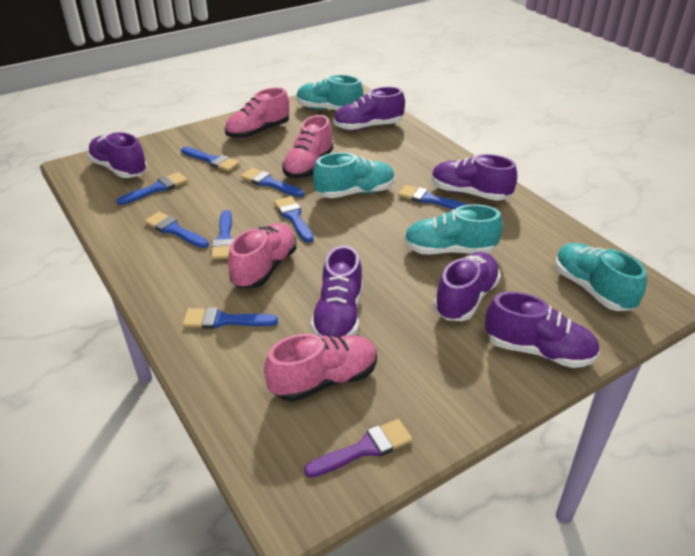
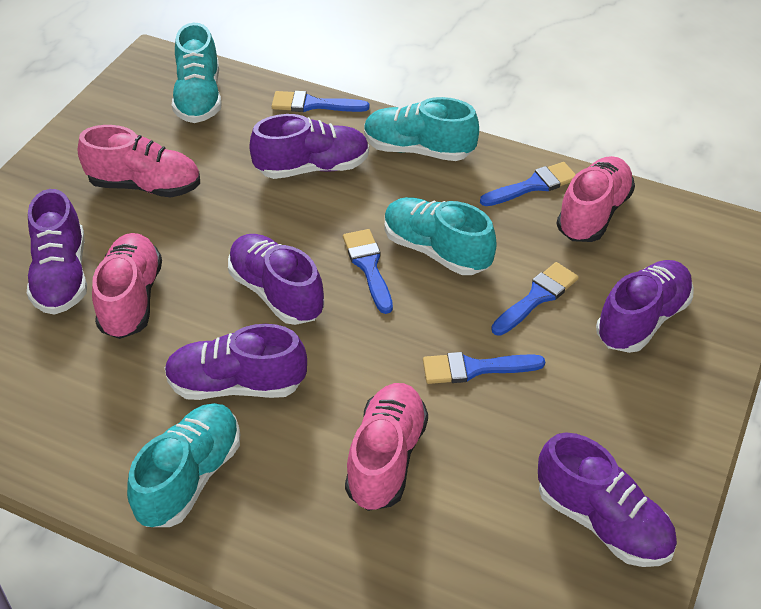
blue brush: [117,172,188,205] [144,212,209,248] [181,147,240,172] [183,307,278,329] [211,210,234,259] [241,168,304,197] [274,196,313,243] [398,185,469,210] = 8 -> [272,91,369,112] [343,229,393,314] [423,352,545,384] [480,162,576,206] [491,262,579,336] = 5
purple brush: [304,419,413,478] = 1 -> none = 0

